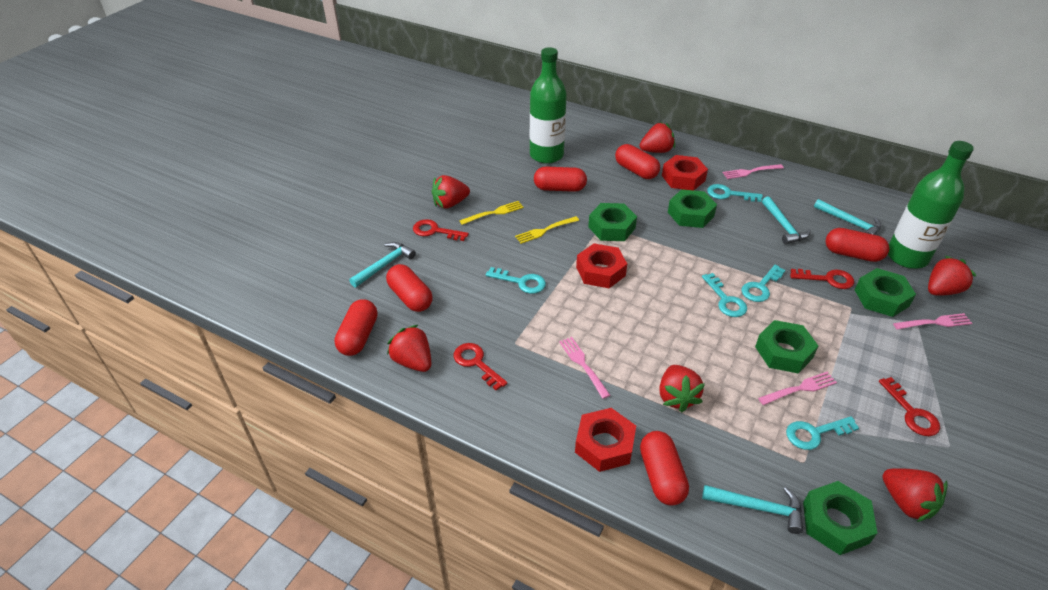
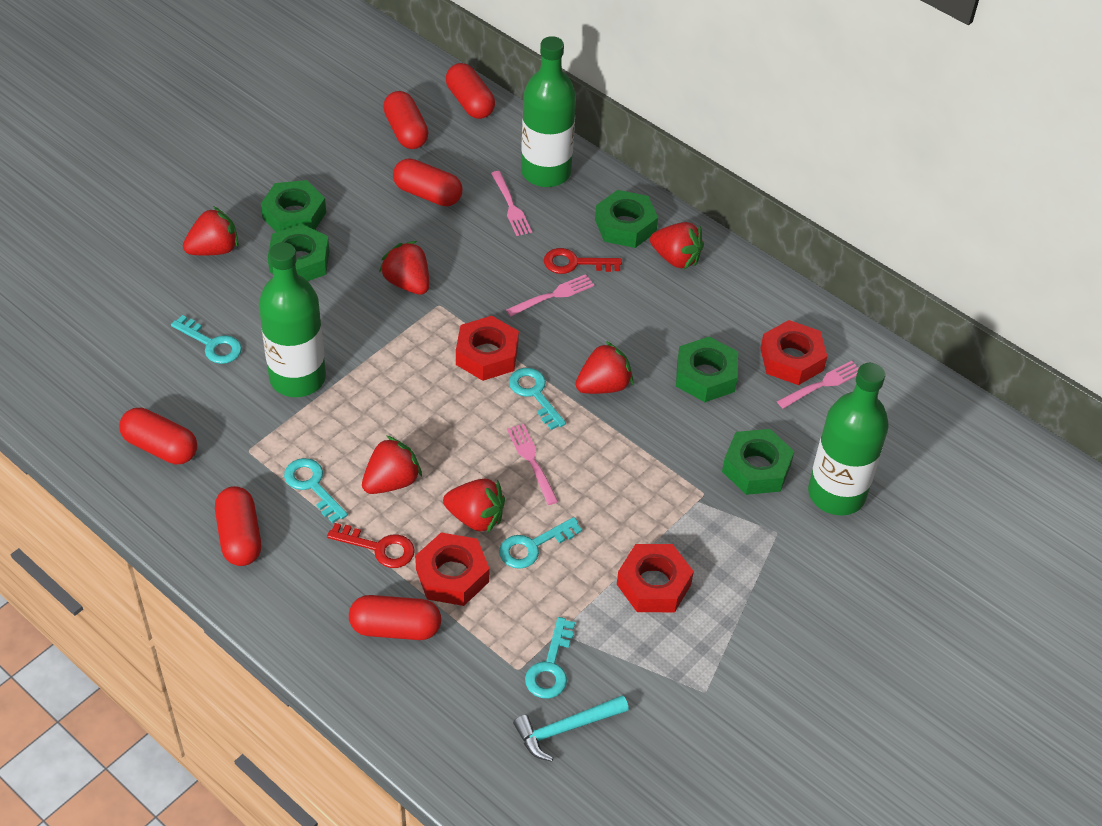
green bottle: [530,47,567,164] [888,141,974,269] = 2 -> [259,242,326,397] [521,36,576,187] [808,363,889,515] = 3
red key: [413,219,469,241] [454,343,507,391] [790,269,854,289] [879,377,940,436] = 4 -> [327,523,415,568] [544,248,622,274] = 2
red nut: [575,408,636,472] [576,243,627,288] [662,155,708,190] = 3 -> [415,532,489,606] [456,316,519,381] [617,544,694,612] [760,320,827,385] = 4
turquoise hammer: [349,242,416,287] [702,485,803,534] [762,196,811,244] [814,199,881,235] = 4 -> [513,695,629,762] = 1
yellow fork: [459,201,524,225] [515,216,579,244] = 2 -> none = 0

